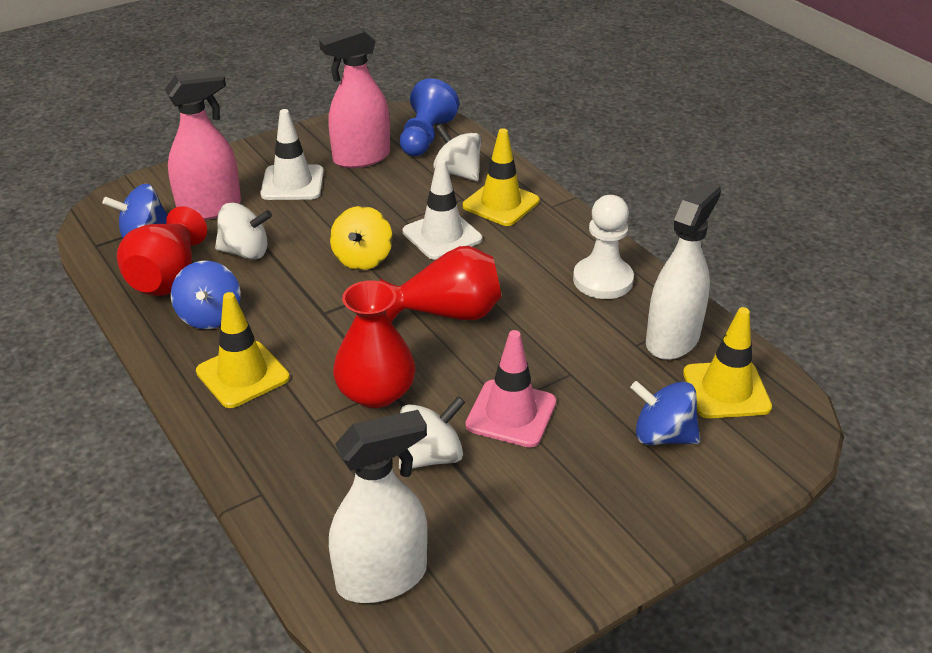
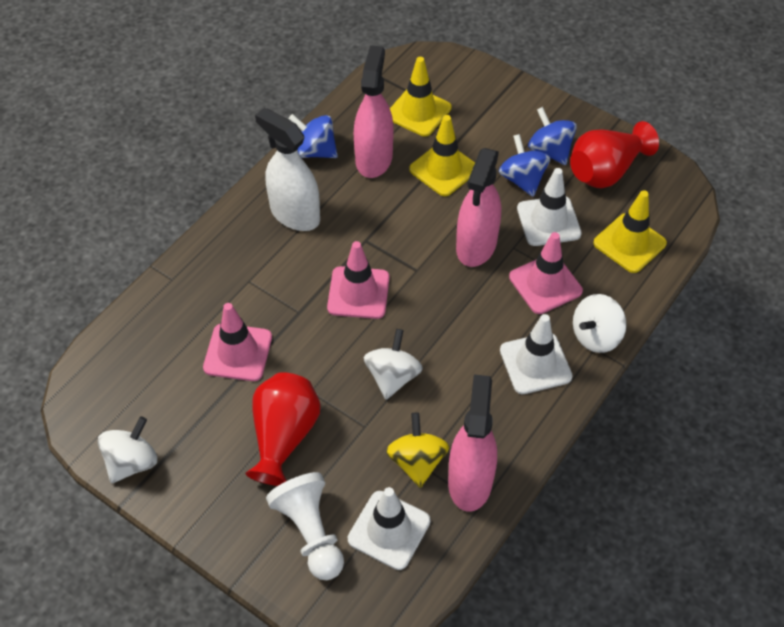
blue pawn: [400,78,459,156] = 1 -> none = 0
pink spray bottle: [164,70,241,220] [319,27,390,168] = 2 -> [354,45,394,178] [448,374,497,512] [456,148,501,267] = 3
pink traffic cone: [466,330,556,448] = 1 -> [203,303,272,381] [327,241,389,319] [509,232,583,314] = 3
red vase: [117,206,207,296] [333,280,415,408] [380,246,501,322] = 3 -> [245,372,321,486] [570,121,659,188] = 2
white spray bottle: [329,410,428,603] [646,181,721,360] = 2 -> [255,108,320,231] = 1
white traffic cone: [260,109,324,200] [403,159,482,260] = 2 -> [348,487,431,570] [500,314,573,394] [517,168,582,246] = 3

